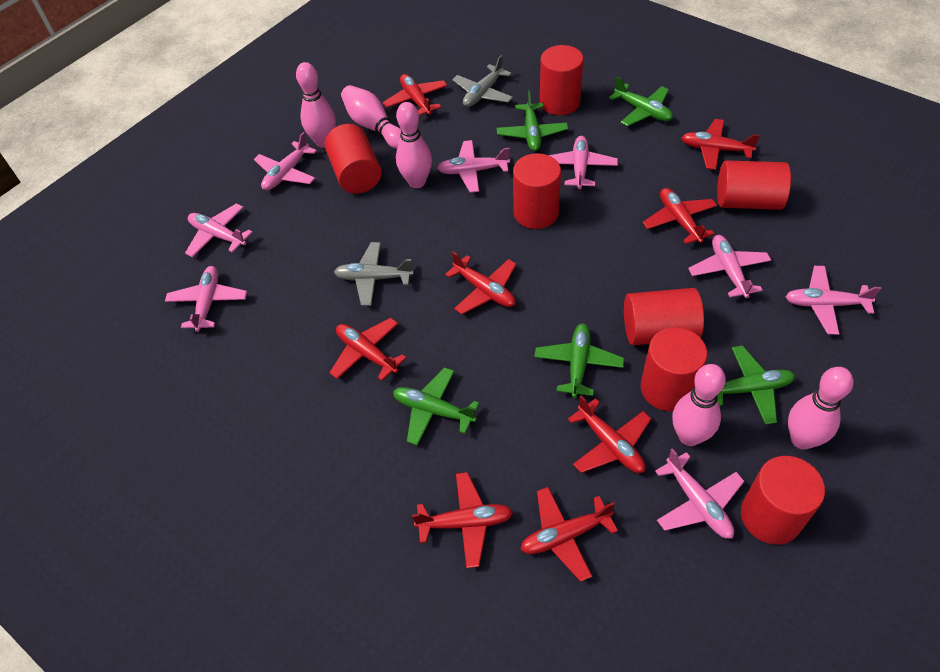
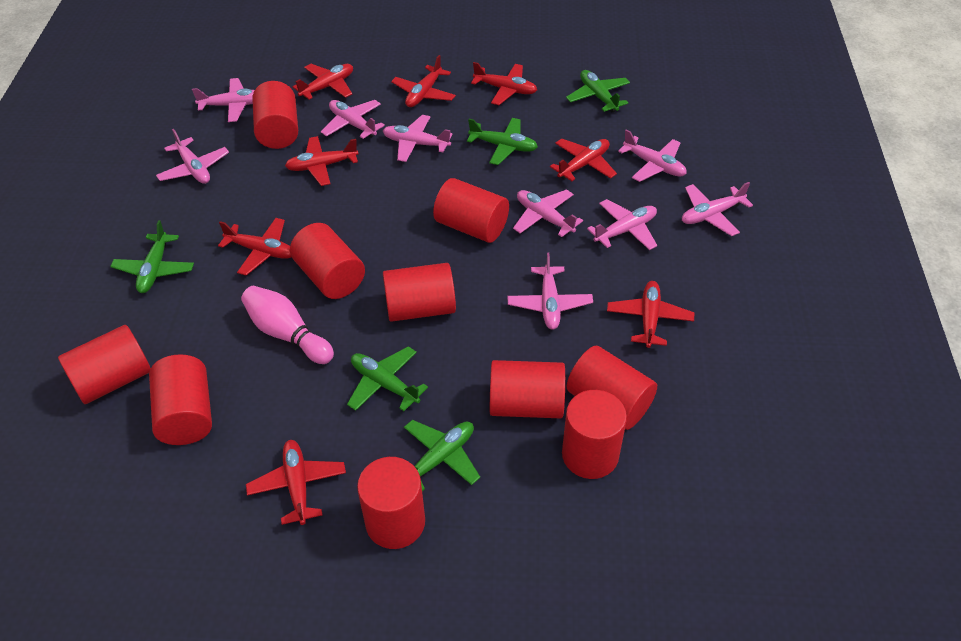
grey plane: [334,242,414,306] [452,55,513,107] = 2 -> none = 0
pink bowling pin: [296,62,336,148] [341,85,401,149] [396,102,432,188] [672,364,726,446] [788,367,853,450] = 5 -> [241,286,334,364] = 1
pink plane: [165,266,247,332] [185,203,253,257] [254,132,317,190] [437,140,510,193] [549,136,618,189] [655,448,744,539] [688,235,771,298] [786,266,881,335] = 8 -> [156,129,229,184] [192,78,255,122] [321,100,385,139] [383,115,452,162] [507,252,593,330] [513,189,583,237] [587,199,657,250] [618,129,687,182] [682,182,753,236] = 9
red cylinder: [325,124,382,194] [513,153,561,229] [540,45,583,115] [624,288,704,345] [640,327,707,411] [717,160,791,210] [741,456,825,545] = 7 -> [58,325,151,404] [149,354,212,445] [252,81,298,149] [290,223,365,299] [357,457,425,549] [383,263,456,322] [433,178,509,243] [490,360,565,418] [562,390,627,479] [567,346,657,430] = 10

